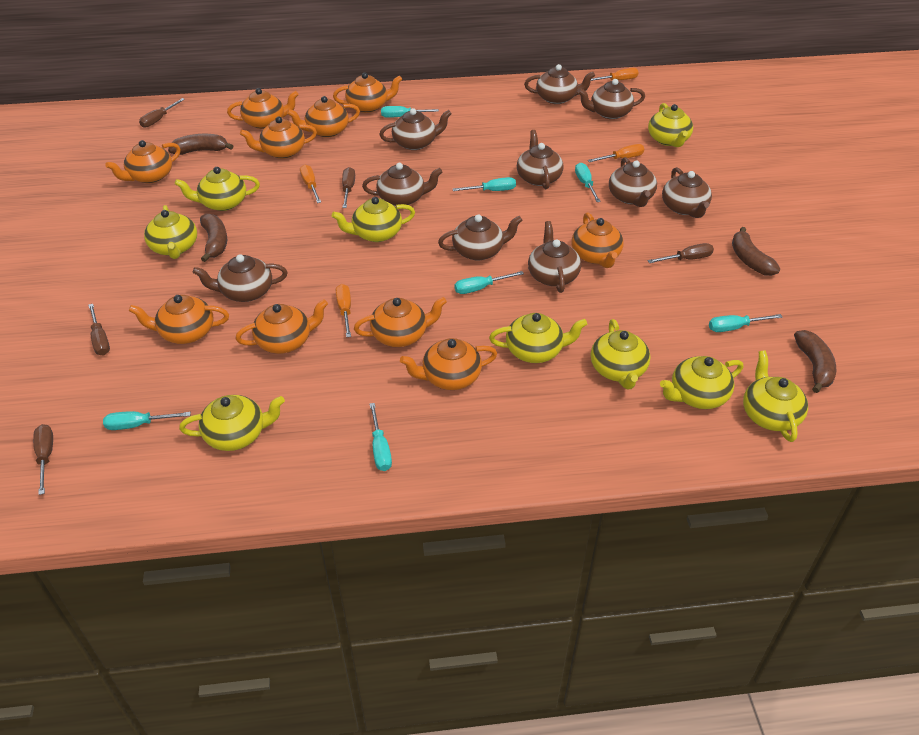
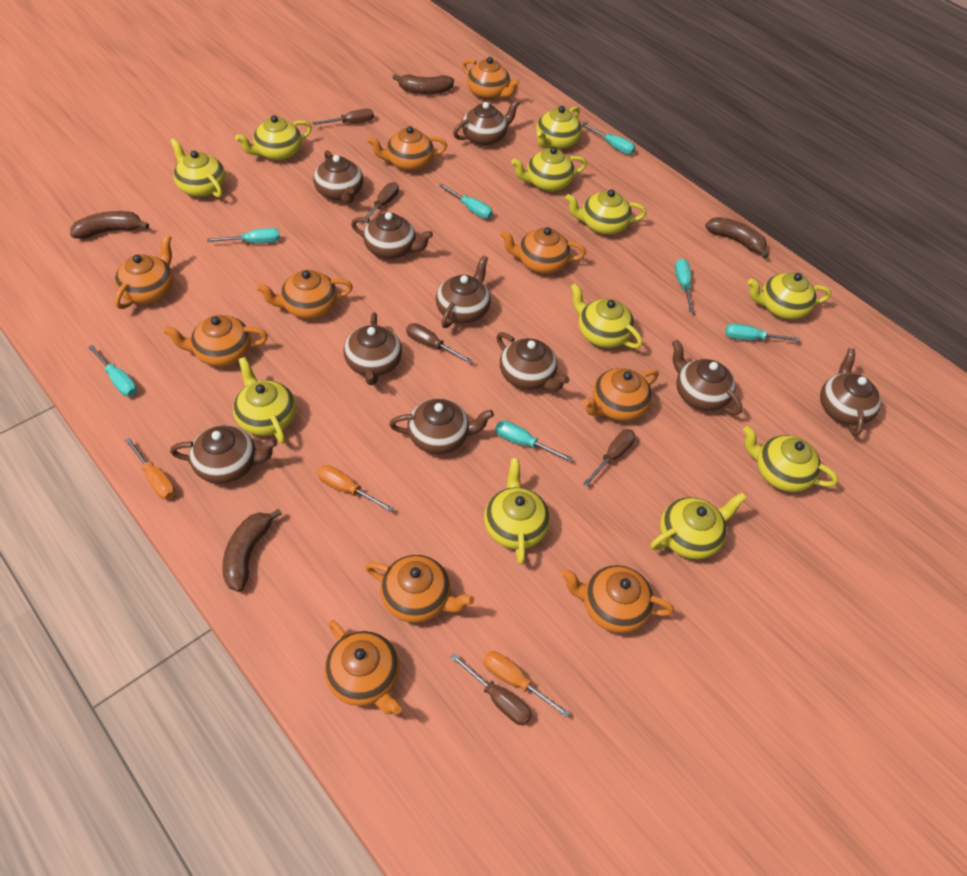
orange screwdriver: [300,165,321,203] [336,284,351,337] [588,144,644,162] [591,68,639,81] = 4 -> [125,438,175,500] [317,465,393,512] [483,651,570,718] = 3
yellow teapot: [144,205,197,259] [175,167,260,211] [179,395,285,451] [332,197,415,242] [489,313,587,363] [591,319,651,389] [648,103,693,147] [660,356,743,409] [743,350,808,442] = 9 -> [170,138,226,198] [233,357,296,444] [235,115,312,161] [484,458,550,564] [511,147,587,191] [536,106,582,149] [565,189,646,234] [570,283,643,349] [651,493,746,559] [743,426,838,492] [748,272,831,319] = 11

